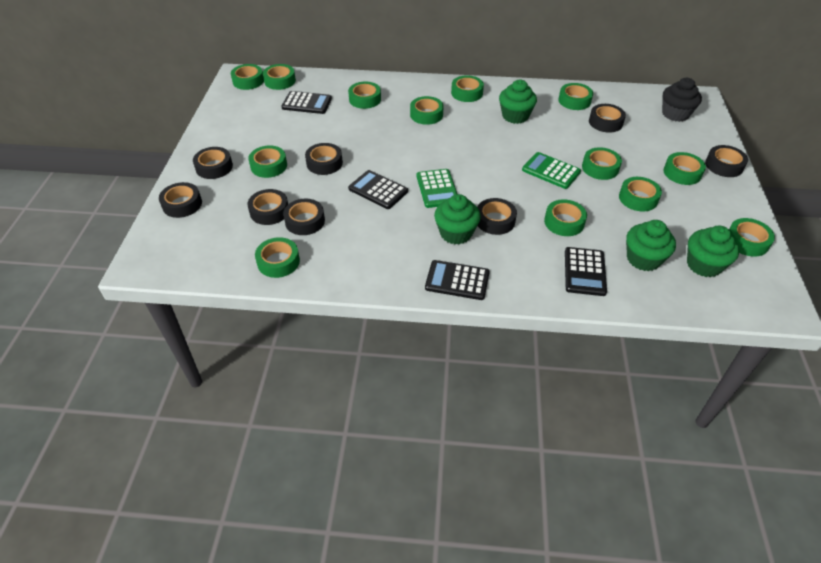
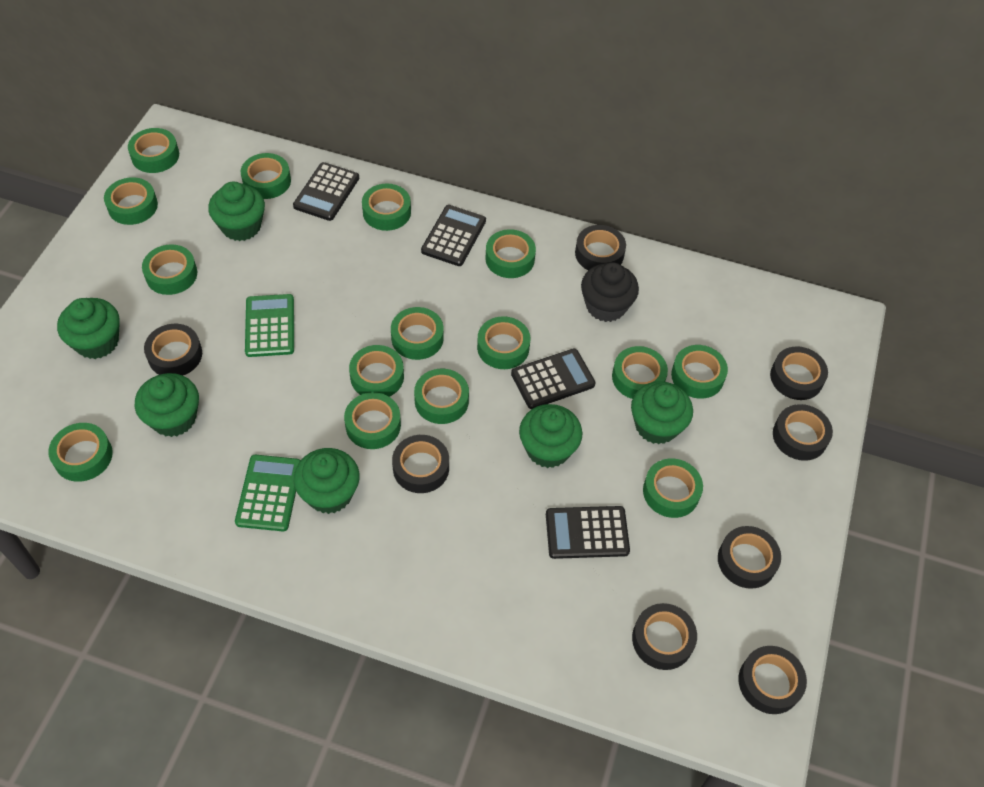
green cupcake: [434,194,481,244] [499,80,537,124] [626,220,676,271] [687,226,739,277] = 4 -> [57,298,120,359] [135,373,199,437] [208,182,265,241] [294,448,360,514] [519,404,582,468] [631,381,693,444] = 6
green tape: [231,64,264,90] [248,145,287,178] [255,237,300,278] [263,64,296,90] [348,82,381,109] [410,96,444,125] [451,75,484,102] [544,199,587,236] [558,83,593,110] [582,147,622,180] [619,177,662,212] [664,152,706,185] [729,218,775,257] = 13 -> [48,423,113,482] [104,177,158,225] [128,128,179,173] [142,244,197,295] [241,153,291,199] [344,392,401,449] [349,345,404,397] [362,184,411,231] [391,307,444,360] [414,369,469,424] [477,316,530,369] [485,229,536,278] [612,346,668,399] [643,459,703,518] [671,345,728,399] = 15

